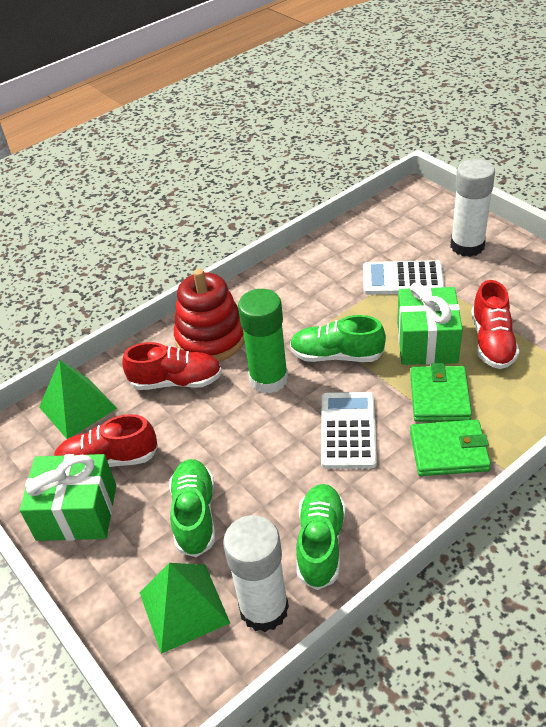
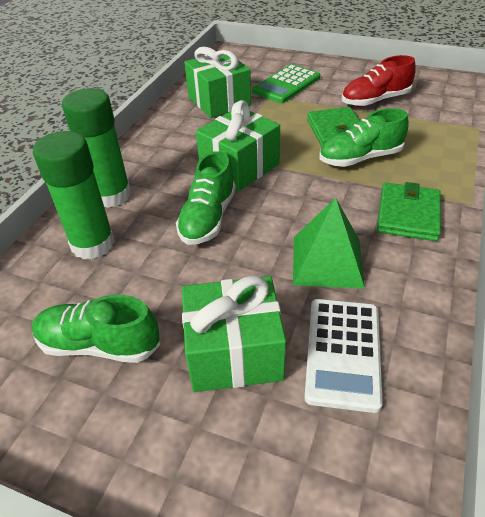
green calculator: none = 0 -> [252,64,320,103] = 1
green gift: [20,454,116,541] [397,282,463,365] = 2 -> [182,275,286,392] [184,47,251,118] [196,100,280,191] = 3
green glue stick: [238,289,288,393] = 1 -> [33,131,115,260] [62,88,131,208] = 2
green pyramid: [39,360,117,439] [139,563,230,654] = 2 -> [293,198,365,289] = 1
red shoe: [54,414,158,467] [122,342,222,390] [471,280,519,369] = 3 -> [341,55,416,107] = 1
red stacking toy: [174,269,245,362] = 1 -> none = 0
white calculator: [321,392,377,469] [363,260,445,295] = 2 -> [304,299,383,413] = 1
white glue stick: [223,515,289,632] [450,159,495,257] = 2 -> none = 0

